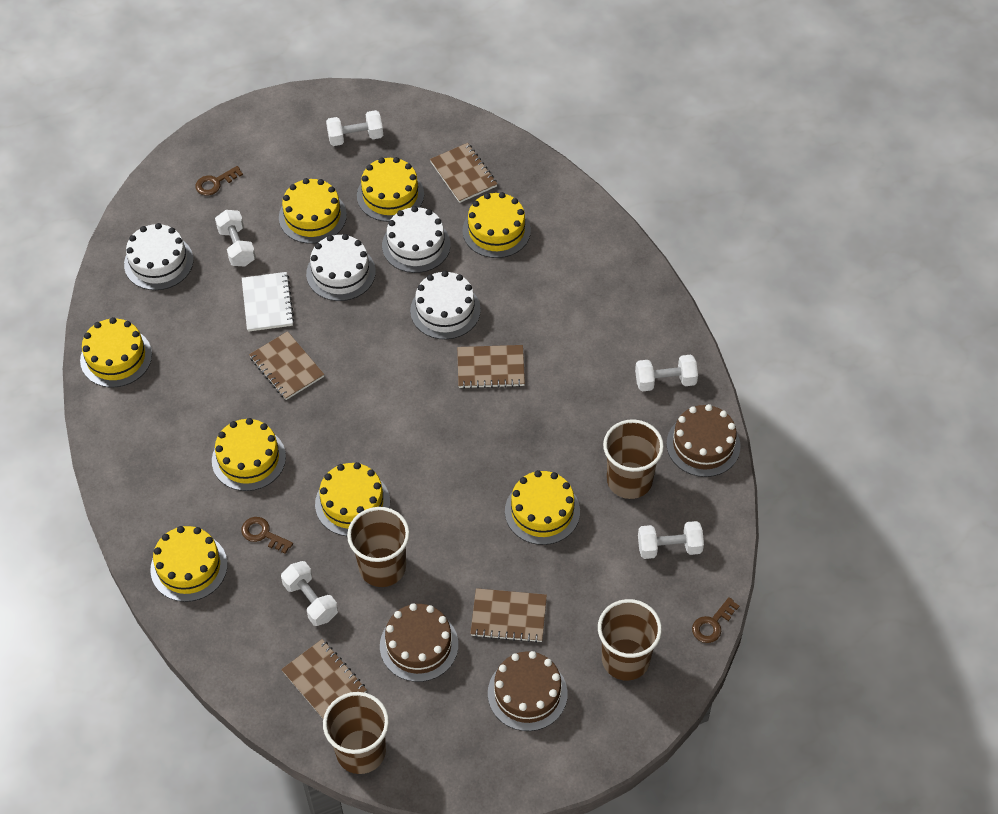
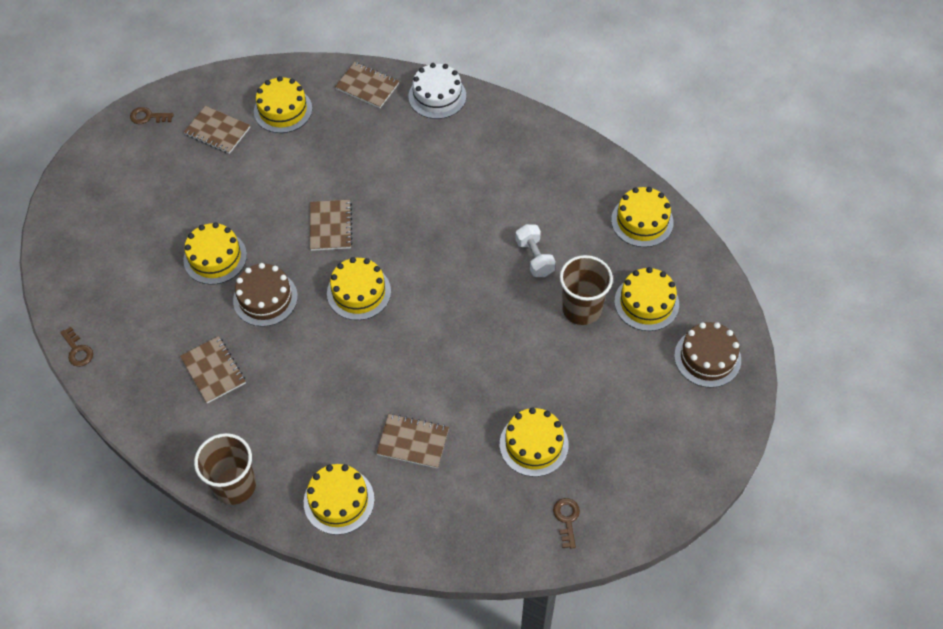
brown cake: [380,603,458,682] [488,651,568,731] [666,404,740,477] = 3 -> [233,263,298,327] [674,322,741,388] = 2
brown cup: [323,692,389,774] [347,507,410,587] [598,599,662,681] [603,419,664,499] = 4 -> [194,433,256,505] [560,255,613,325] = 2
white cake: [124,223,193,290] [306,234,376,301] [382,206,451,273] [410,271,481,339] = 4 -> [408,63,466,119] = 1
white dumbbell: [215,210,256,267] [281,561,338,626] [326,110,383,146] [635,355,698,392] [638,521,704,559] = 5 -> [515,224,556,277] = 1
white notebook: [242,272,294,332] = 1 -> none = 0
yellow cake: [80,317,152,387] [150,526,228,602] [212,418,286,491] [279,178,347,244] [315,462,390,536] [357,157,424,222] [462,192,531,258] [505,470,580,545] = 8 -> [183,222,247,285] [254,76,312,133] [304,464,375,535] [327,257,391,320] [500,408,569,477] [611,187,674,247] [614,267,679,331] = 7

